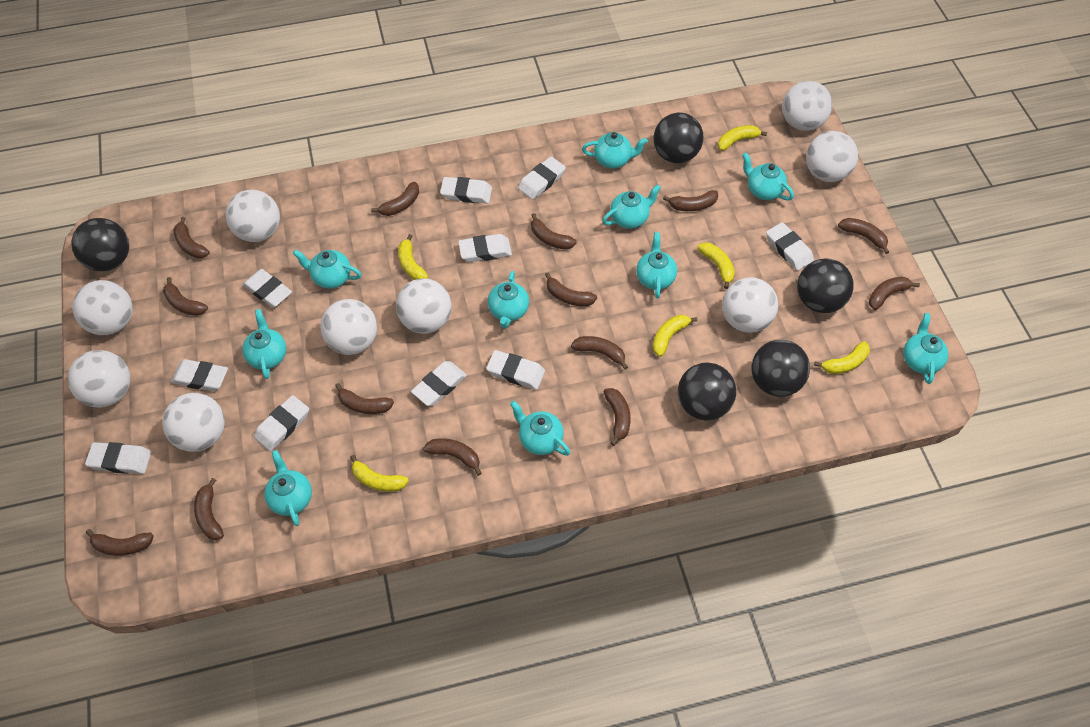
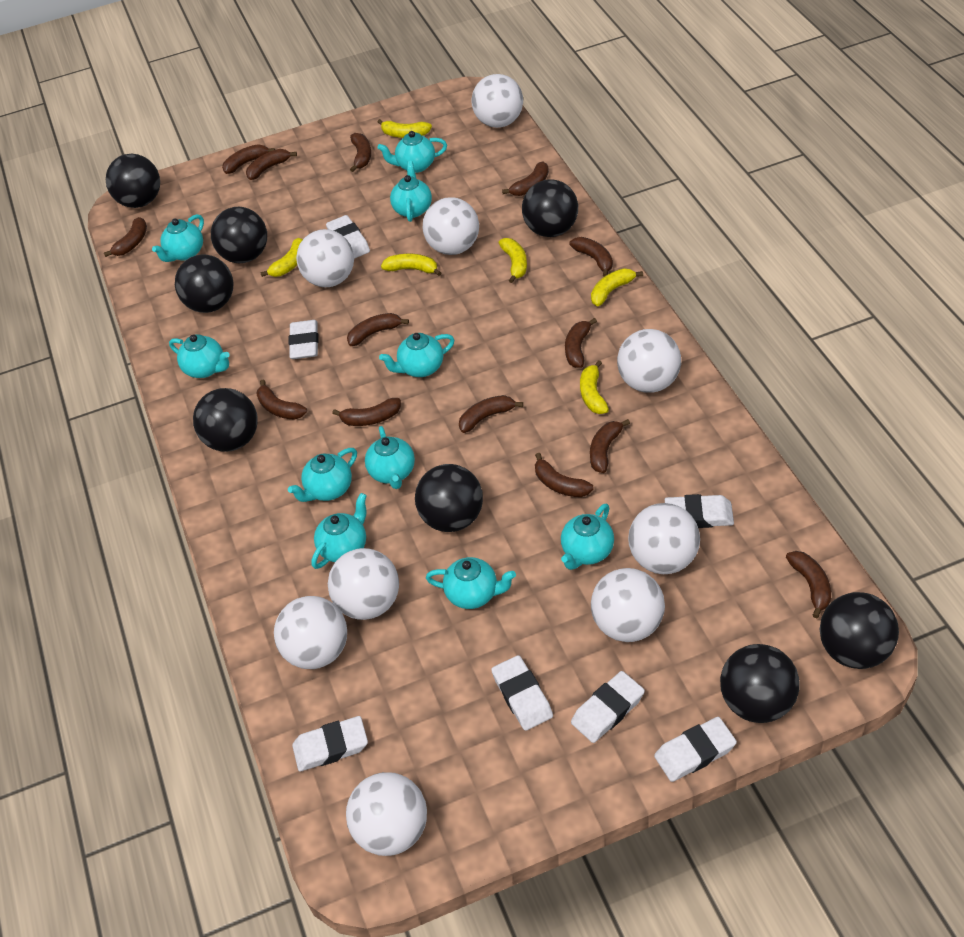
black ball: [71,218,129,271] [654,113,703,163] [678,362,736,421] [751,340,810,397] [797,259,854,313] = 5 -> [106,154,160,208] [175,254,234,313] [193,388,258,452] [211,207,267,263] [415,464,483,532] [522,180,578,237] [720,644,800,723] [819,592,899,669] = 8
white eraser: [85,442,151,474] [171,359,228,391] [243,269,292,308] [254,395,309,451] [411,361,467,406] [440,177,492,203] [458,234,512,262] [486,350,545,389] [518,157,566,200] [766,222,814,271] = 10 -> [288,320,319,359] [292,716,368,771] [326,215,370,259] [491,655,553,731] [571,671,645,743] [654,717,737,782] [665,494,734,528] = 7

